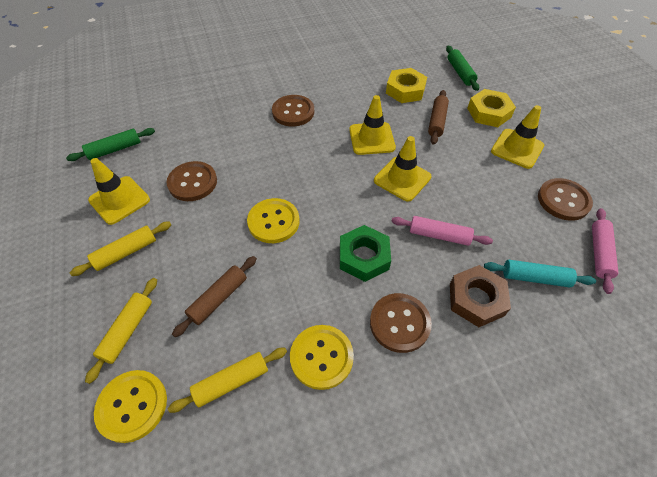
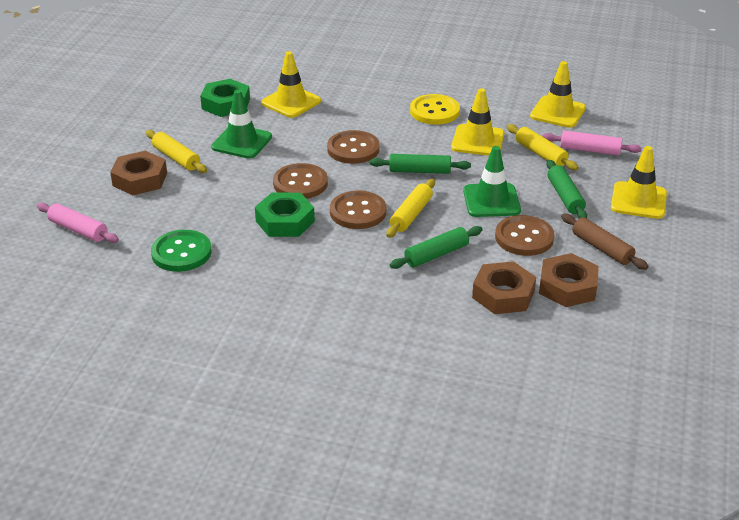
brown nut: [450,265,511,327] = 1 -> [110,151,167,195] [472,261,536,314] [539,253,599,307] = 3
brown rolling pin: [172,256,257,337] [428,90,449,145] = 2 -> [561,214,649,270] = 1
green button: none = 0 -> [151,230,212,272] = 1
green nut: [340,225,391,282] = 1 -> [200,79,250,117] [255,193,315,237] = 2
green rolling pin: [66,128,155,161] [446,46,479,91] = 2 -> [370,154,471,174] [390,226,483,269] [547,160,587,219] = 3
green traffic cone: none = 0 -> [211,90,272,159] [463,146,521,217] = 2
turquoise rolling pin: [484,260,596,287] = 1 -> none = 0
yellow button: [94,370,167,443] [247,198,300,243] [290,325,354,390] = 3 -> [410,94,460,125] = 1
yellow nut: [386,68,427,103] [467,89,516,127] = 2 -> none = 0

